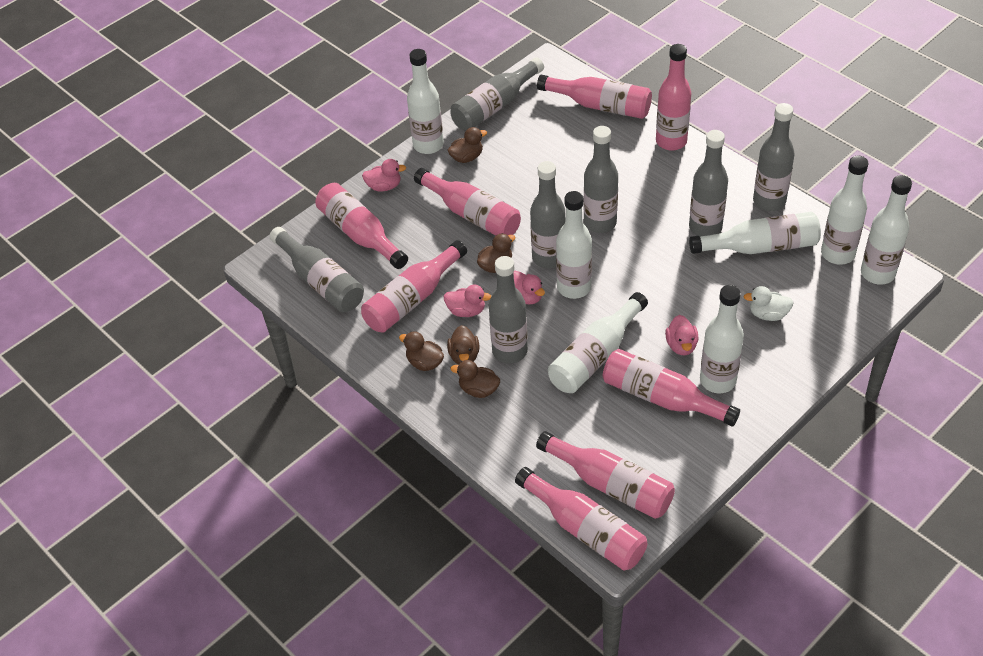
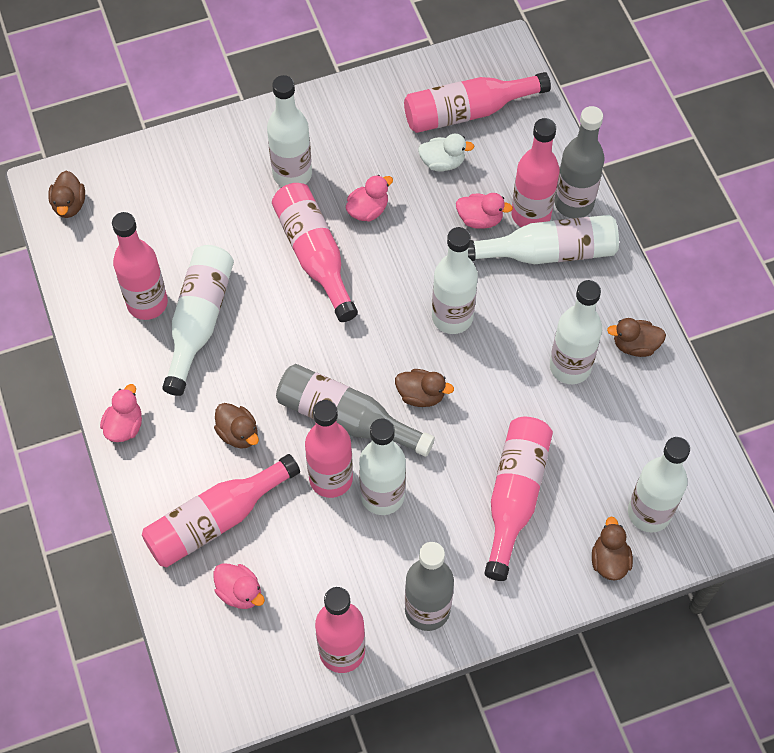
grey bottle: [270,227,364,312] [450,57,544,131] [489,256,528,363] [530,161,565,268] [584,126,618,233] [689,130,728,237] [753,103,795,211] = 7 -> [276,364,435,457] [405,542,454,631] [555,106,605,218] = 3

